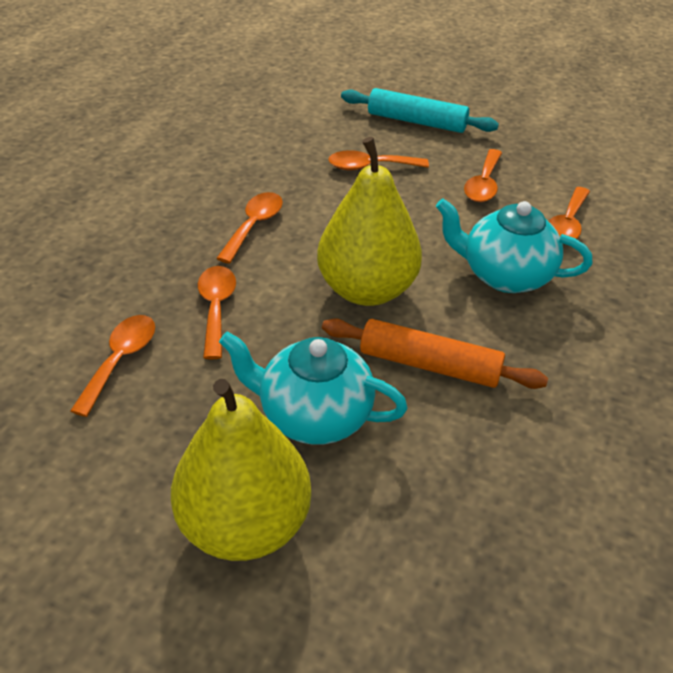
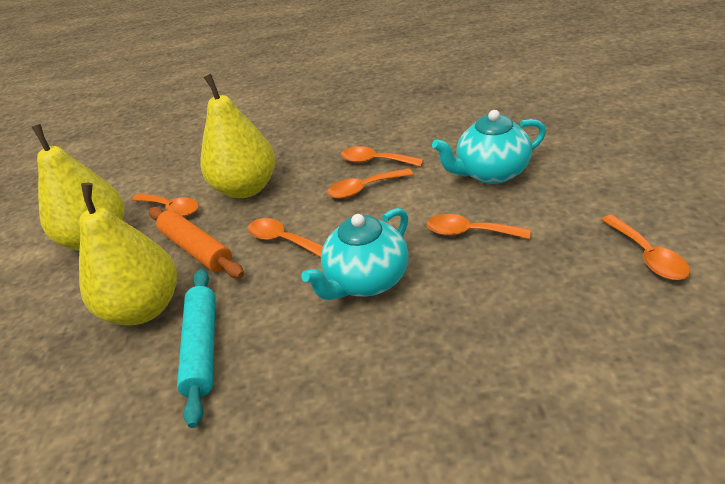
yellow pear: [171,379,311,561] [317,137,422,306] = 2 -> [32,124,124,251] [79,183,177,325] [201,74,275,198] = 3

